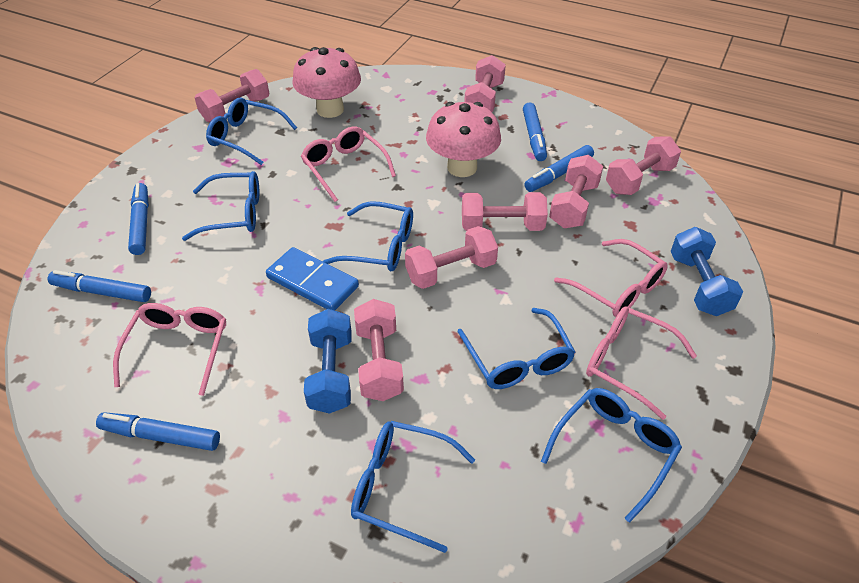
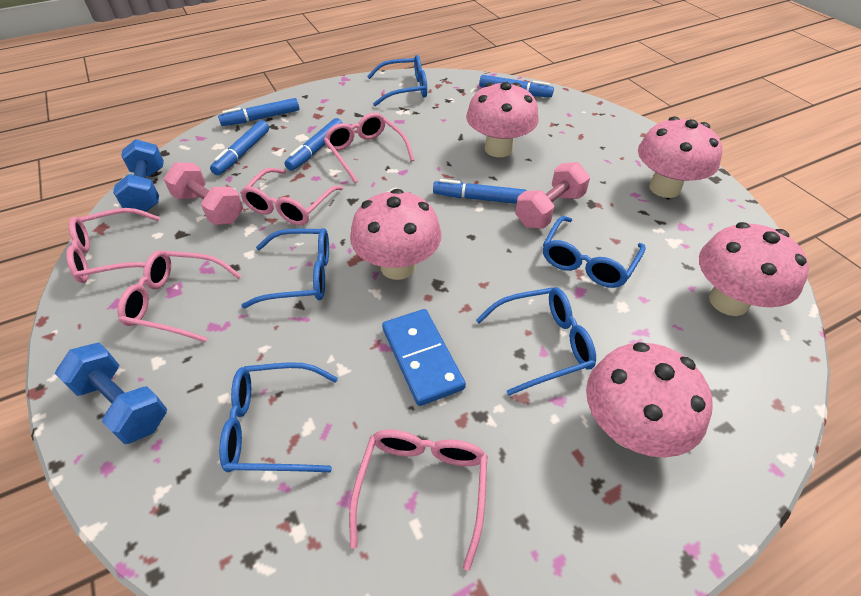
blue glasses: [182,171,259,241] [206,97,297,165] [323,201,413,271] [351,421,475,553] [457,308,575,389] [541,388,682,523] = 6 -> [219,362,338,472] [241,228,329,308] [367,55,427,106] [476,287,596,395] [543,216,646,288] = 5
pink dumbbell: [195,69,269,123] [354,299,404,401] [405,226,498,289] [462,192,548,231] [464,55,506,112] [549,155,603,228] [606,136,681,195] = 7 -> [164,163,243,225] [515,162,590,229] = 2
pink glasses: [113,303,226,396] [301,126,396,202] [554,239,668,317] [586,306,697,420] = 4 -> [66,208,160,283] [117,250,241,342] [240,168,343,225] [324,113,414,183] [349,430,487,571] = 5
pink mushroom: [292,47,361,118] [426,102,501,177] = 2 -> [350,189,442,280] [466,82,539,157] [586,342,713,458] [638,116,722,198] [699,222,809,316] = 5

